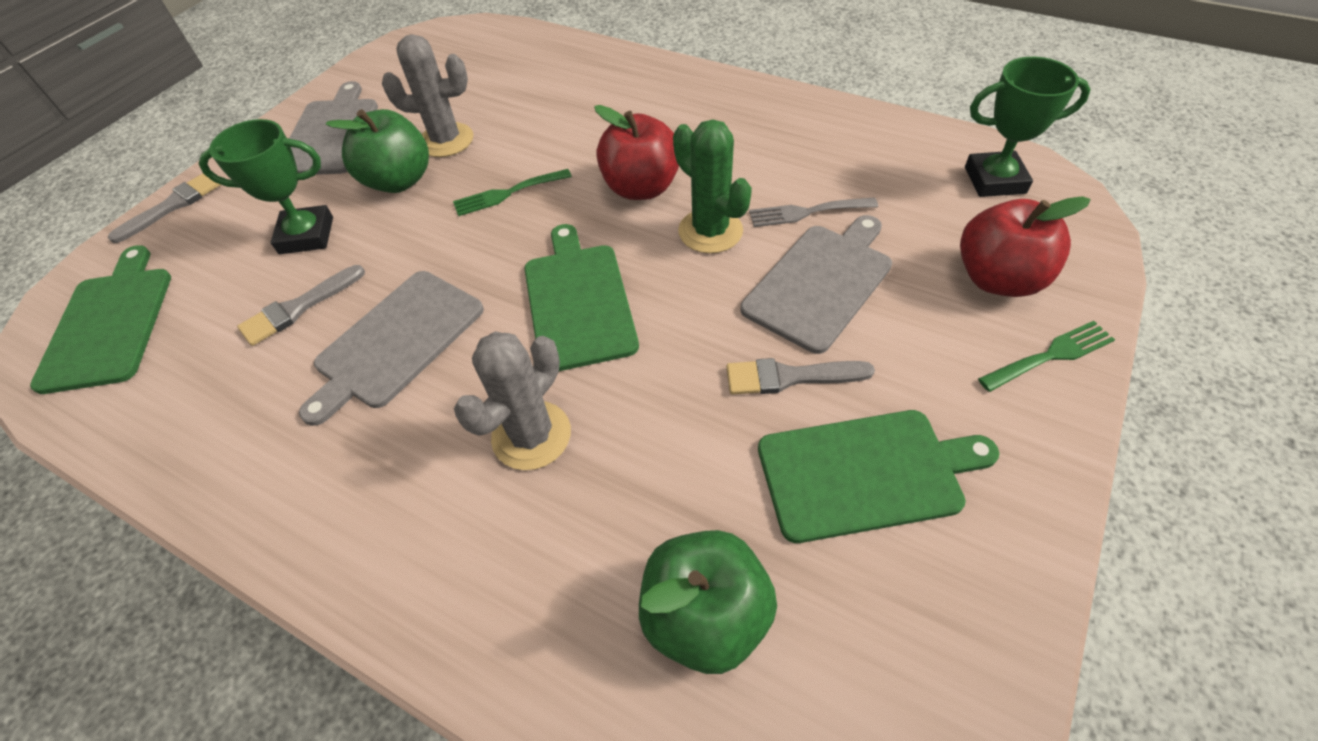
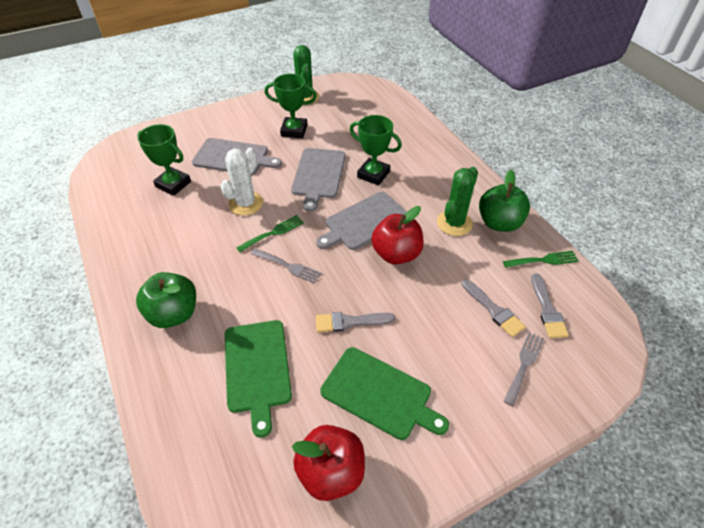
green cactus: [673,119,752,253] = 1 -> [293,45,319,105] [437,167,478,236] = 2
green cutting board: [30,245,171,394] [524,224,639,371] [758,410,1000,543] = 3 -> [225,320,292,438] [320,347,449,440] = 2
green trophy: [199,119,333,254] [965,57,1091,197] = 2 -> [137,124,191,196] [265,74,317,138] [350,115,402,185] = 3
grey cactus: [382,34,473,157] [454,332,571,470] = 2 -> none = 0
grey fork: [749,197,878,227] = 1 -> [251,248,322,284] [503,332,544,406] = 2
white cactus: none = 0 -> [220,148,263,215] = 1

